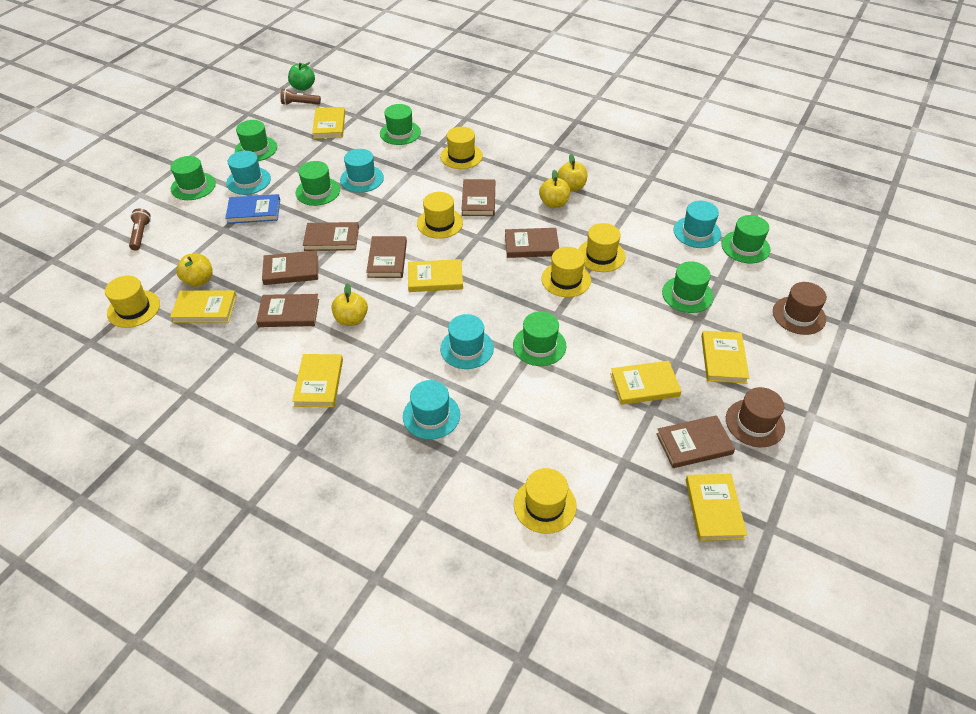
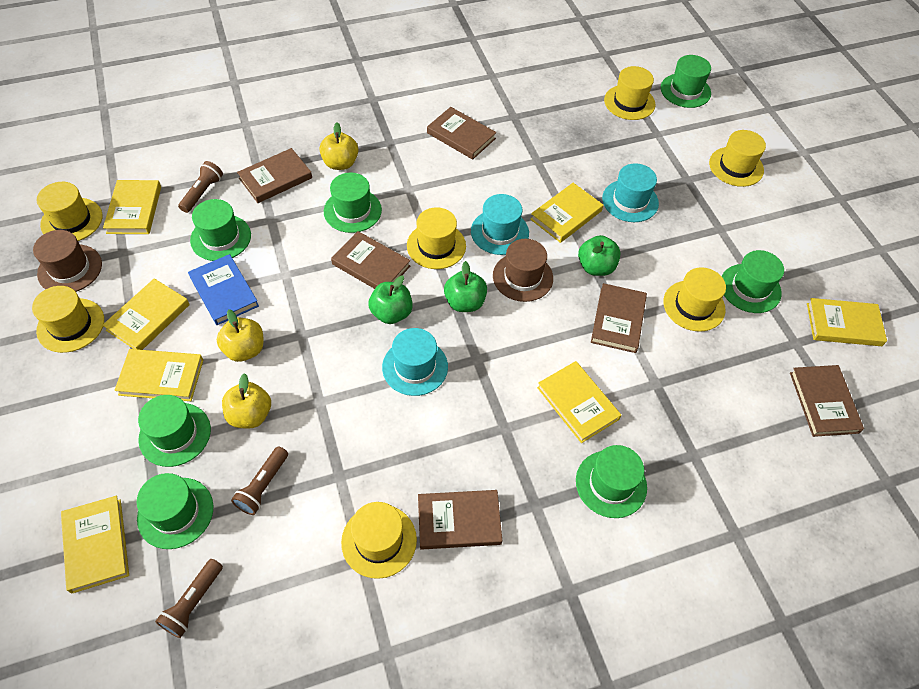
brown book: [256,294,319,327] [262,250,318,285] [303,222,359,251] [366,236,407,278] [461,179,495,216] [505,228,559,258] [656,415,735,468] = 7 -> [237,148,312,203] [331,231,410,289] [418,490,502,550] [427,107,496,160] [591,283,647,353] [790,365,864,437] = 6
brown flashlight: [129,208,151,251] [280,89,321,105] = 2 -> [155,559,223,638] [178,161,223,213] [231,447,288,515] = 3
green apple: [288,62,315,91] = 1 -> [369,276,413,324] [444,261,487,312] [578,235,621,276] = 3
turquoise hat: [226,151,271,195] [340,149,384,193] [403,380,460,440] [440,314,494,369] [674,201,721,248] = 5 -> [382,328,448,396] [471,194,529,255] [602,163,659,222] = 3
yellow apple: [176,253,213,287] [331,283,368,326] [539,170,570,208] [558,154,587,192] = 4 -> [217,309,263,362] [222,373,271,429] [320,123,358,170] = 3
yellow hat: [105,276,160,328] [417,192,463,239] [440,127,483,169] [514,468,576,534] [541,247,591,297] [578,223,626,272] = 6 -> [32,286,104,353] [37,182,102,241] [341,502,417,579] [407,207,466,269] [604,66,655,120] [663,267,726,332] [709,130,766,187] = 7

